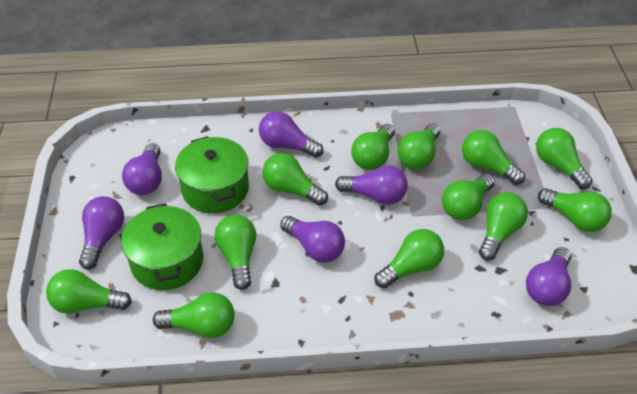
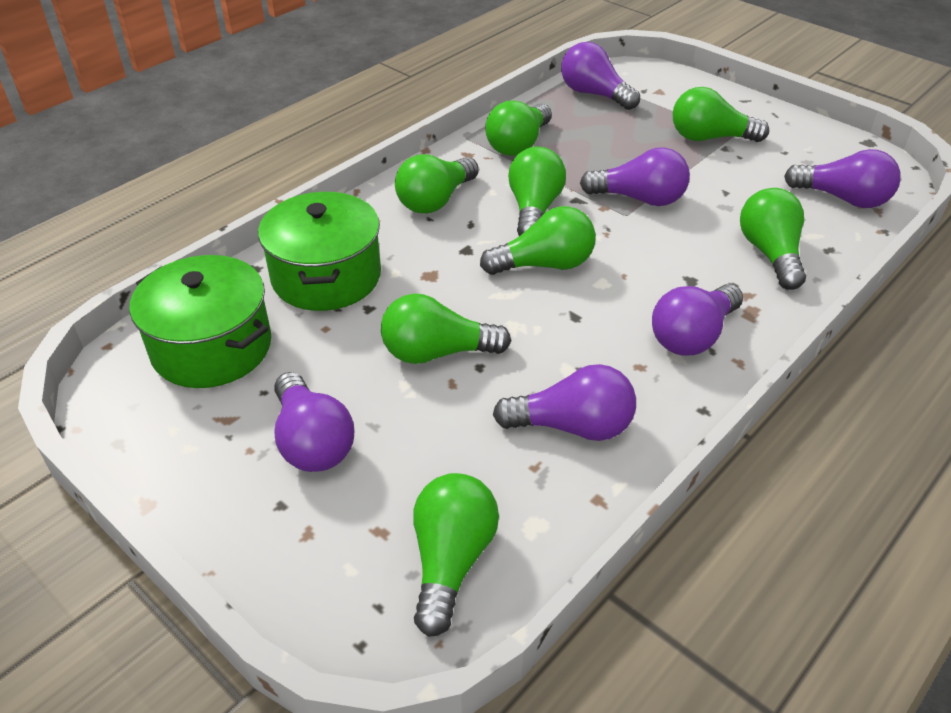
green light bulb: [46,269,132,314] [153,292,235,338] [215,215,256,290] [262,153,328,206] [351,124,395,170] [374,229,444,288] [398,123,440,170] [442,174,495,220] [462,130,525,185] [479,192,528,261] [536,128,592,189] [538,188,612,232] = 12 -> [381,293,511,364] [395,154,479,214] [413,473,499,637] [480,206,596,275] [485,100,552,156] [508,147,566,236] [673,87,769,142] [740,188,806,290] = 8

